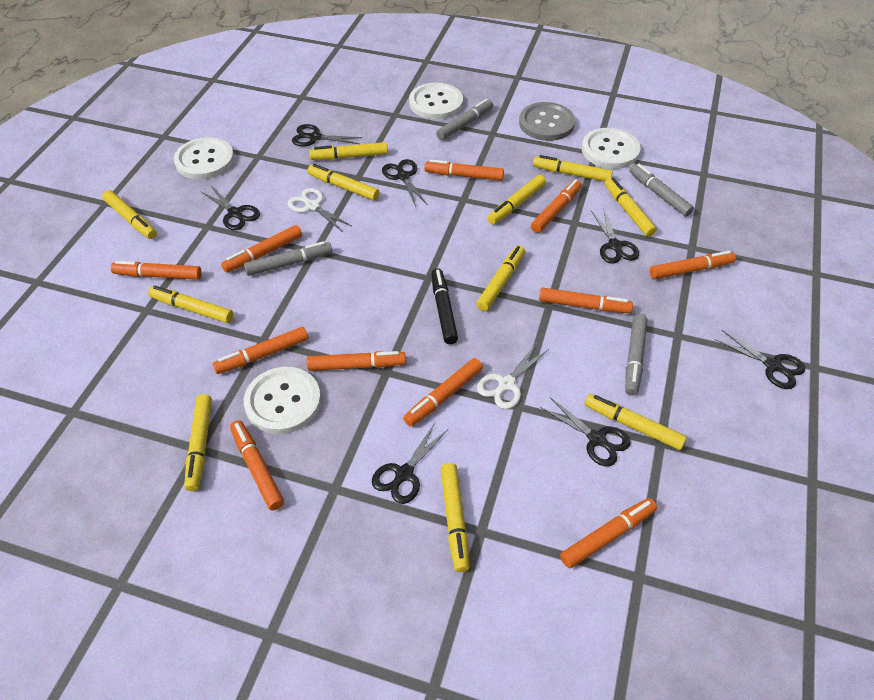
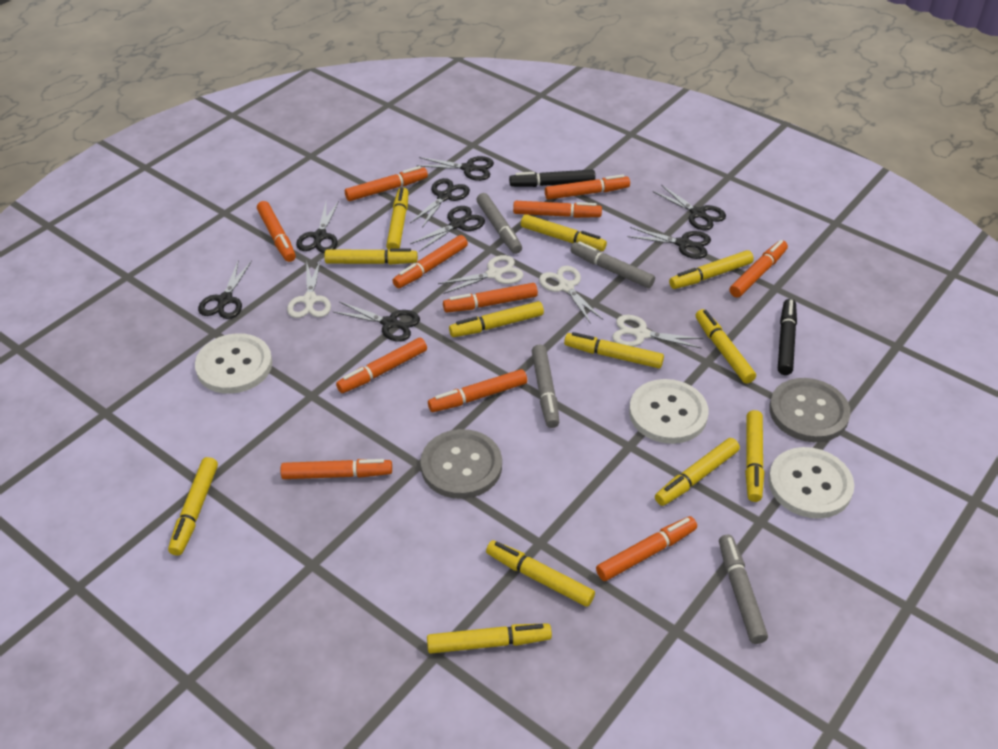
black marker: [431,268,458,344] = 1 -> [509,170,595,187] [778,299,797,375] = 2
black scissors: [200,186,260,230] [292,124,362,146] [372,423,448,504] [382,159,428,207] [540,397,631,466] [591,208,639,264] [715,330,805,389] = 7 -> [198,260,252,319] [296,201,339,253] [332,301,420,342] [410,178,470,228] [410,206,485,252] [416,156,494,181] [627,227,711,259] [653,185,726,230] = 8
grey button: [519,102,575,141] = 1 -> [420,429,502,499] [769,378,851,442] = 2
white button: [174,137,234,179] [244,367,321,434] [409,83,463,120] [582,128,640,169] = 4 -> [195,333,272,394] [629,379,709,444] [768,447,854,519] = 3
white scissors: [288,188,352,232] [477,343,549,409] = 2 -> [287,259,331,318] [438,255,523,294] [539,266,603,324] [612,315,704,349] = 4
yellow marker: [102,190,157,239] [148,286,234,323] [184,394,212,491] [307,164,379,201] [309,142,388,160] [441,463,469,572] [476,245,525,311] [487,175,546,224] [533,155,613,182] [584,394,687,450] [605,177,657,237] = 11 -> [168,457,218,556] [324,248,418,265] [386,187,409,249] [427,623,552,653] [449,301,544,337] [486,540,595,607] [521,214,607,251] [564,332,664,368] [655,438,740,506] [669,250,754,289] [696,309,756,384] [745,410,764,502] = 12

